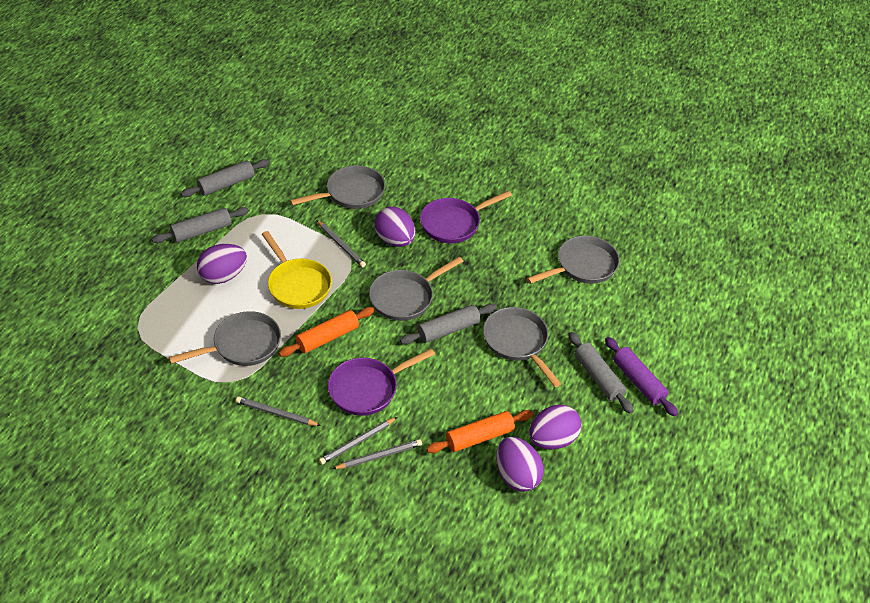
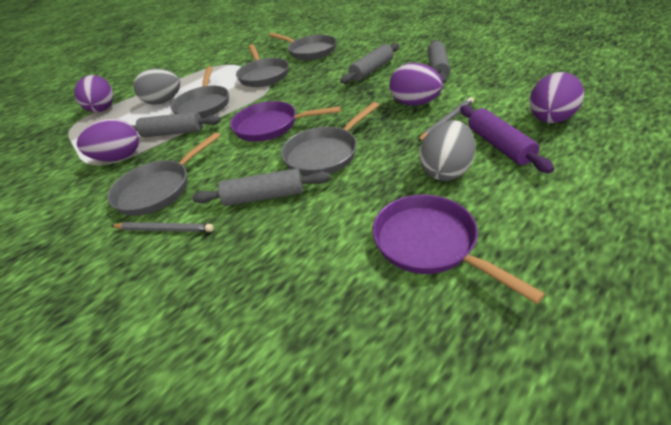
grey egg: none = 0 -> [133,68,180,105] [419,120,476,181] = 2
grey pencil: [236,397,321,426] [317,220,366,267] [319,417,397,465] [333,439,422,469] = 4 -> [111,222,214,232] [417,97,474,142] = 2
orange rolling pin: [279,307,375,357] [426,410,533,453] = 2 -> none = 0
yellow pan: [262,231,332,309] = 1 -> none = 0

